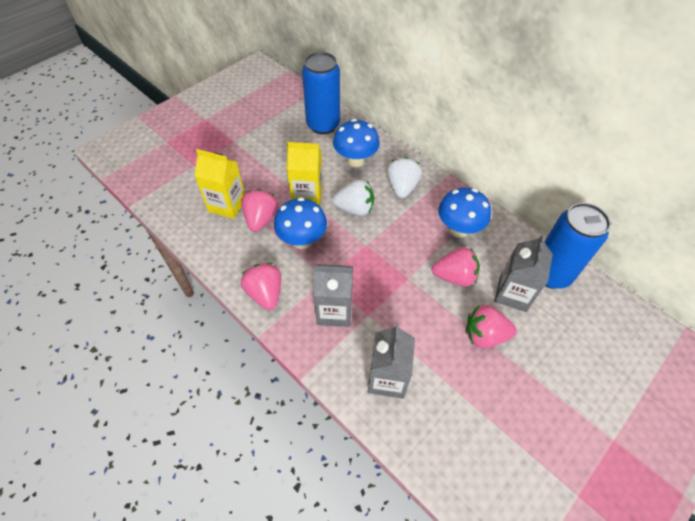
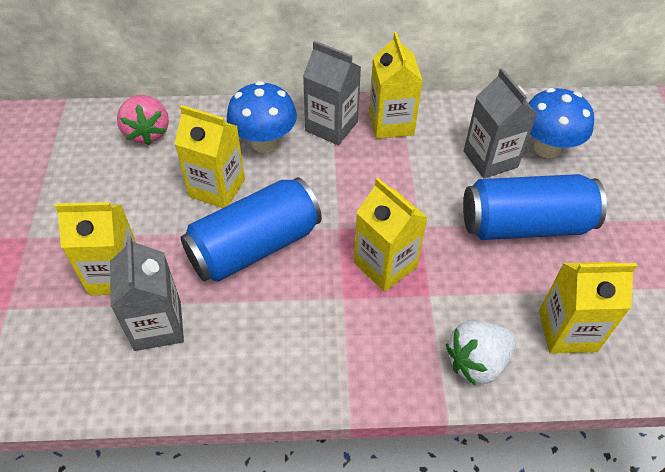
blue mushroom: [274,197,327,249] [333,119,380,167] [438,187,491,238] = 3 -> [227,81,297,153] [529,88,594,158] = 2
pink strawberry: [241,189,278,232] [241,263,281,310] [432,247,480,287] [466,305,517,348] = 4 -> [117,95,169,145] = 1
white strawberry: [332,180,374,216] [387,157,422,198] = 2 -> [446,321,517,386] = 1
yellow carton: [194,149,245,219] [287,142,323,206] = 2 -> [55,202,136,295] [175,105,245,208] [354,178,428,292] [369,32,423,139] [539,262,637,354] = 5

